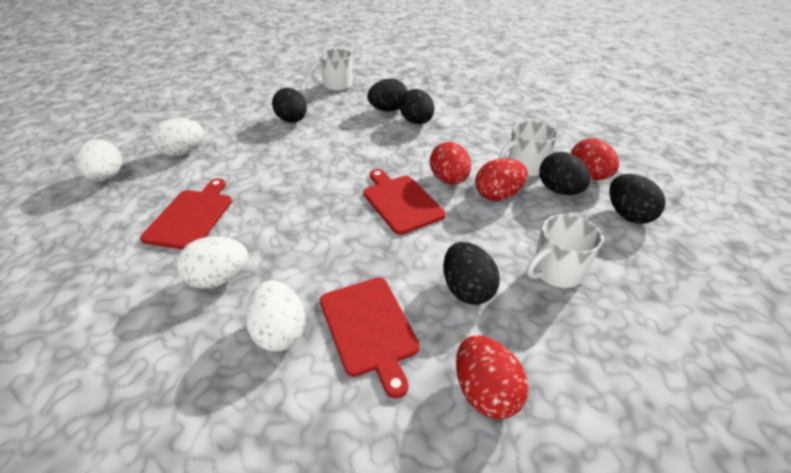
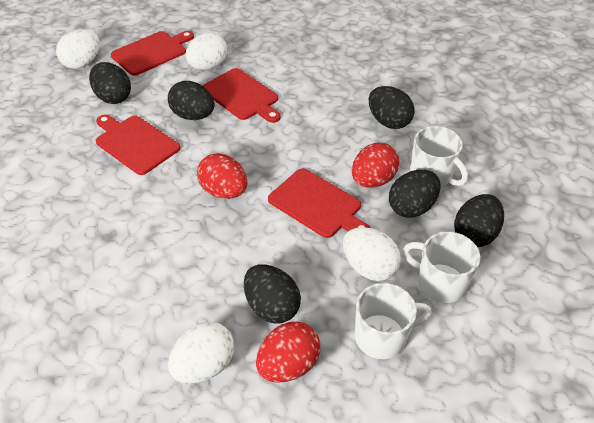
red cutting board: [140,178,232,249] [320,277,420,399] [363,169,446,235] = 3 -> [96,114,180,175] [111,31,194,76] [202,68,281,123] [268,169,370,238] = 4
red egg: [430,142,471,185] [456,335,529,419] [475,158,528,201] [571,138,619,180] = 4 -> [197,153,247,199] [256,321,320,383] [352,142,400,188] = 3

